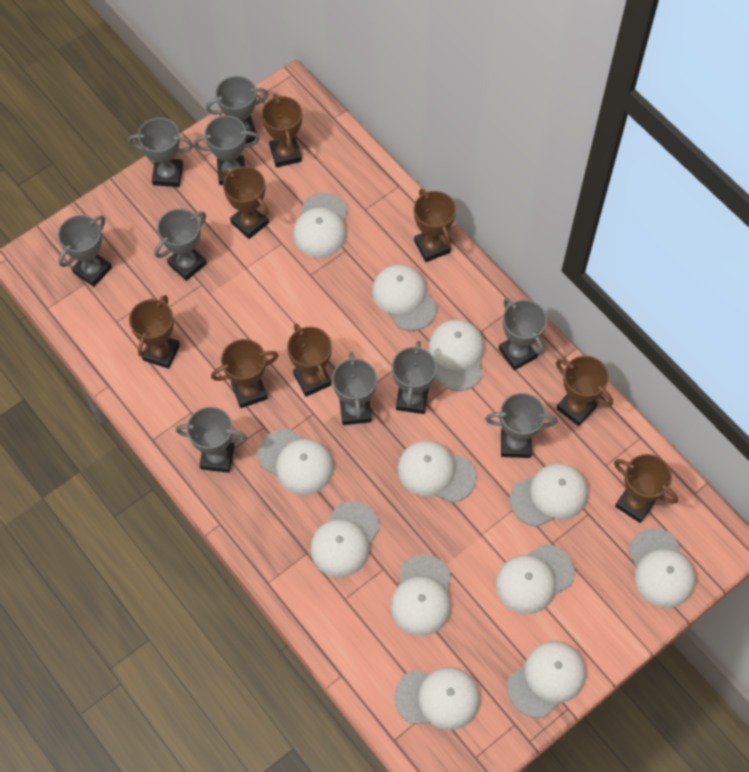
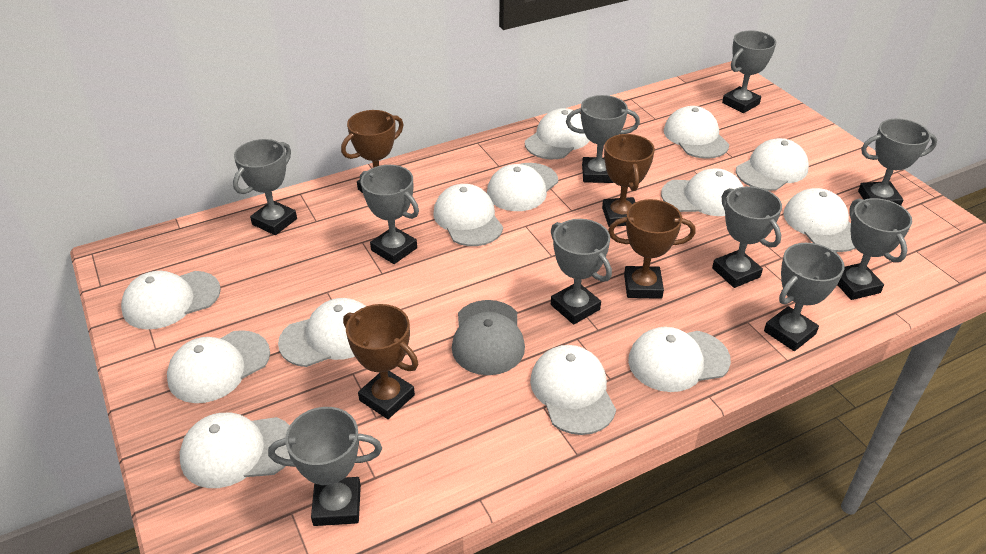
brown trophy: [129,295,180,369] [211,339,278,408] [222,166,269,239] [261,94,302,168] [287,324,332,397] [414,189,456,262] [556,356,613,426] [614,454,678,523] = 8 -> [341,110,404,193] [343,304,418,419] [602,134,655,227] [608,199,696,299] = 4
grey cap: none = 0 -> [452,300,525,375] = 1
white cap: [258,429,334,495] [293,193,348,257] [310,501,380,577] [372,264,437,331] [391,555,451,636] [394,667,480,730] [398,441,477,503] [429,319,484,391] [496,544,575,614] [507,641,586,718] [510,463,588,527] [628,528,695,608] = 12 -> [121,271,221,329] [167,330,270,403] [180,413,290,488] [278,298,366,367] [433,184,503,246] [487,163,558,211] [525,108,590,159] [530,345,616,435] [628,327,731,392] [661,168,743,216] [664,106,729,159] [736,138,809,191] [783,188,856,252] = 13

